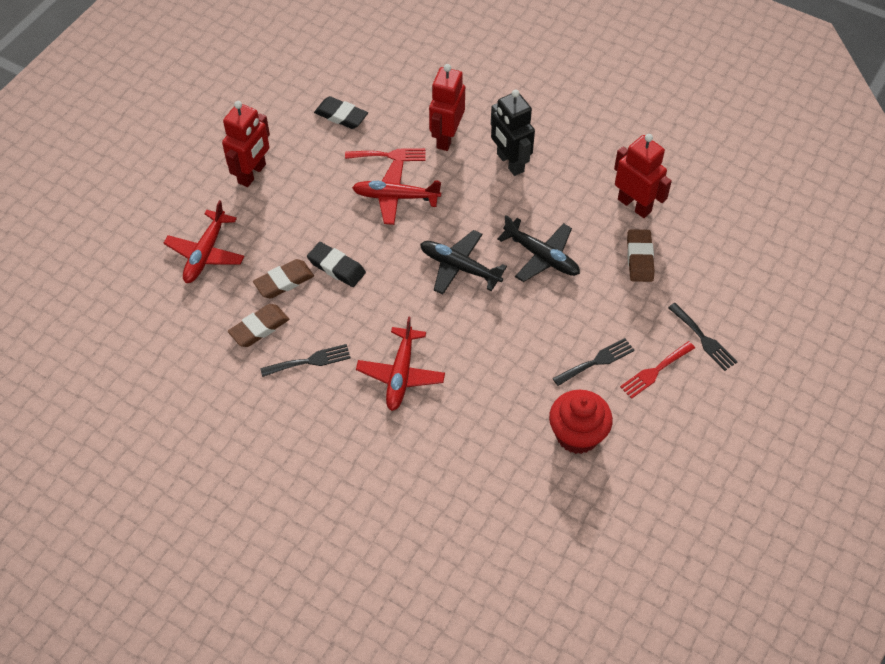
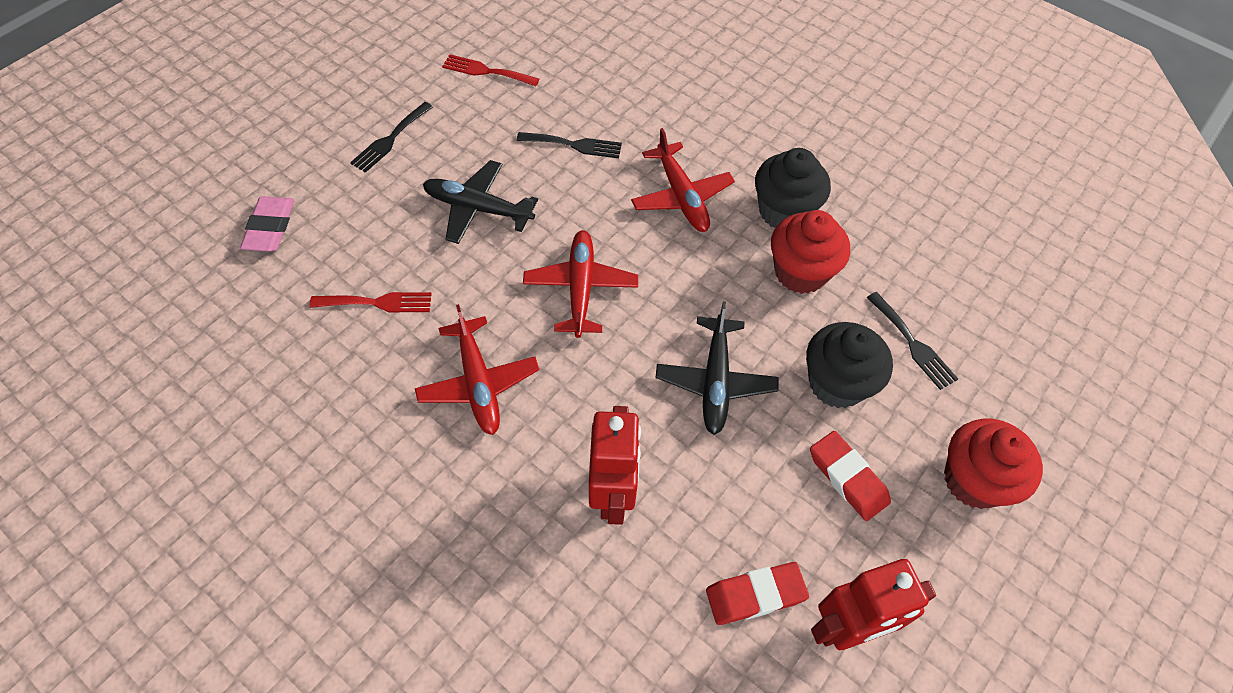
black cupcake: none = 0 -> [755,148,831,228] [806,322,893,408] = 2
black eraser: [307,242,366,287] [314,96,368,129] = 2 -> none = 0
black robot: [491,90,535,176] = 1 -> none = 0
brown eraser: [228,304,289,347] [253,259,314,299] [627,230,655,282] = 3 -> none = 0
pink eraser: none = 0 -> [240,196,294,252] = 1
red cupcake: [549,390,613,454] = 1 -> [771,210,850,294] [944,418,1043,509] = 2
red eraser: none = 0 -> [706,562,809,625] [810,431,891,521] = 2
red robot: [222,101,270,187] [429,64,465,151] [614,134,672,218] = 3 -> [589,406,641,525] [811,559,936,650] = 2

